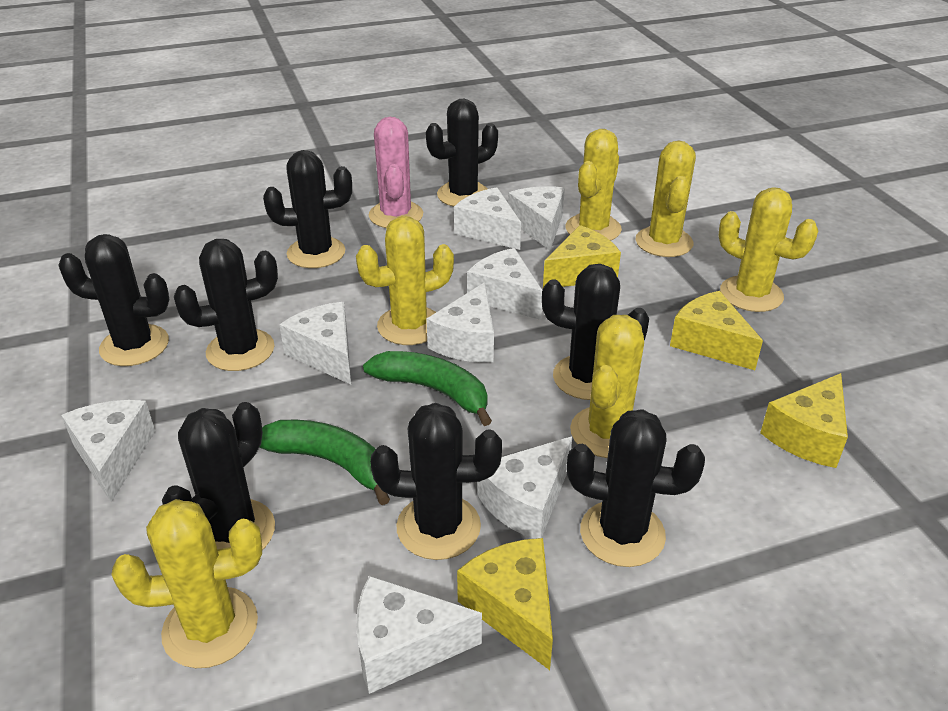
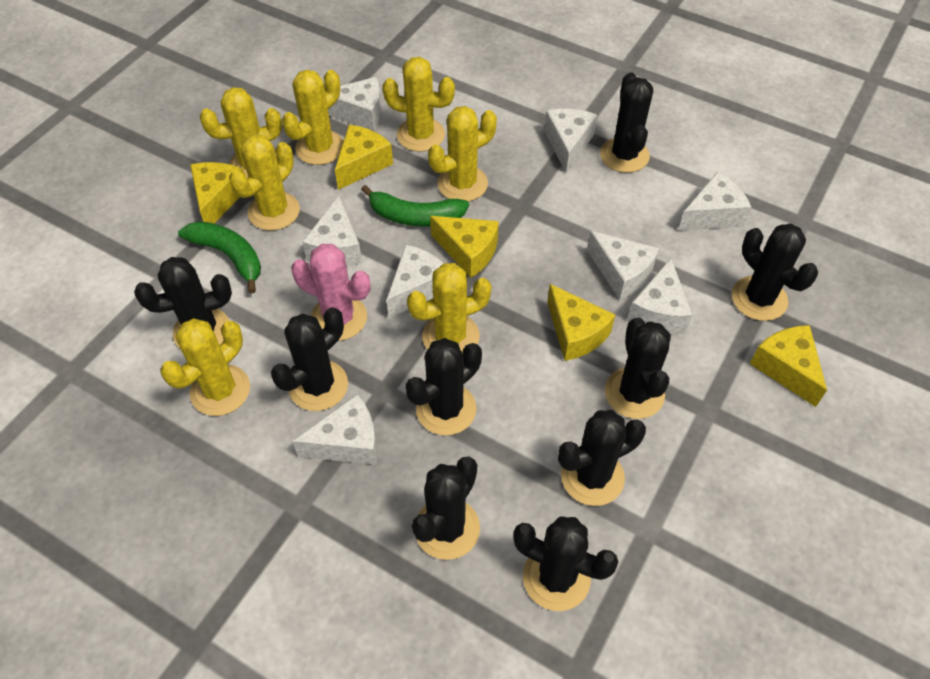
black cactus: [58,234,169,366] [162,402,275,550] [174,239,278,371] [263,150,352,268] [370,403,502,560] [426,99,498,207] [542,264,649,400] [567,409,705,567] = 8 -> [134,257,232,348] [271,307,348,411] [406,338,482,436] [412,457,480,560] [513,516,618,611] [558,410,646,506] [600,72,653,173] [605,318,671,419] [732,223,818,321] = 9
yellow cactus: [111,499,262,668] [356,216,454,345] [566,129,622,241] [570,315,644,458] [636,141,696,257] [718,187,818,312] = 6 -> [160,319,250,416] [200,87,282,178] [229,134,300,231] [282,70,344,165] [382,57,455,152] [407,263,492,354] [428,106,497,201] = 7
yellow cheese: [457,538,553,670] [543,225,621,287] [670,291,763,370] [760,373,848,468] = 4 -> [190,162,243,224] [335,125,393,190] [430,216,499,278] [547,284,615,361] [750,325,827,407] = 5

